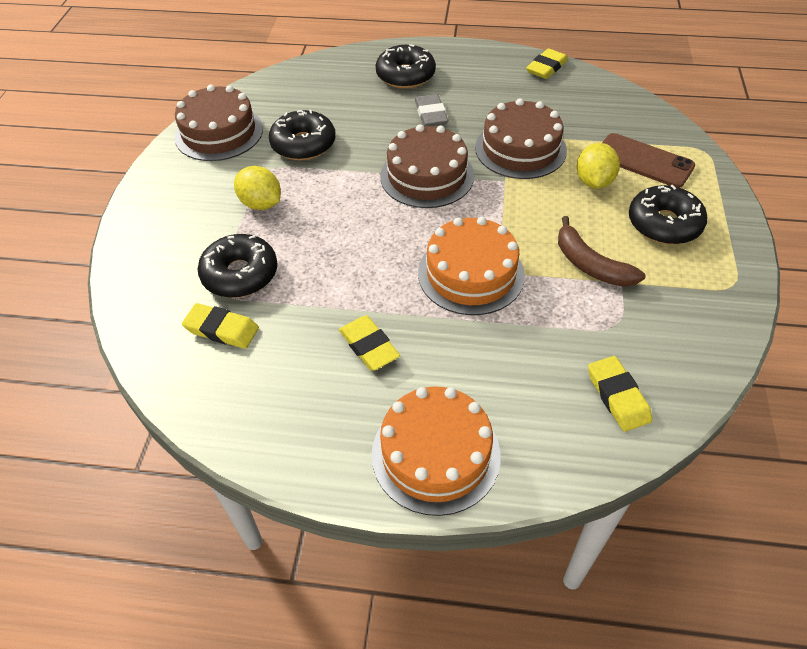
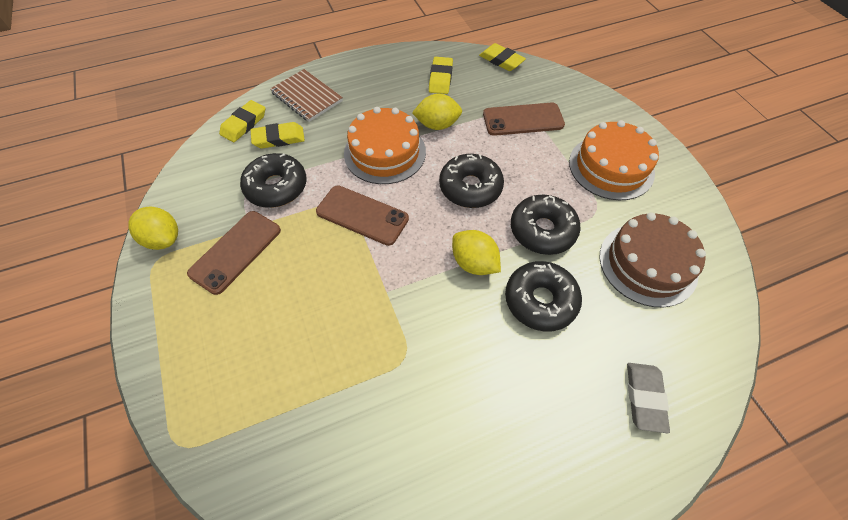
brown banana: [558,216,645,287] = 1 -> none = 0
brown cake: [175,85,263,161] [380,124,474,208] [475,98,567,179] = 3 -> [600,212,706,307] = 1
brown notebook: none = 0 -> [270,69,343,122] = 1
brown phone: [602,133,695,188] = 1 -> [187,211,281,295] [316,185,409,246] [483,102,565,136] = 3
yellow lemon: [234,166,281,210] [576,143,620,189] = 2 -> [128,207,178,250] [412,94,462,130] [452,230,501,275] = 3

